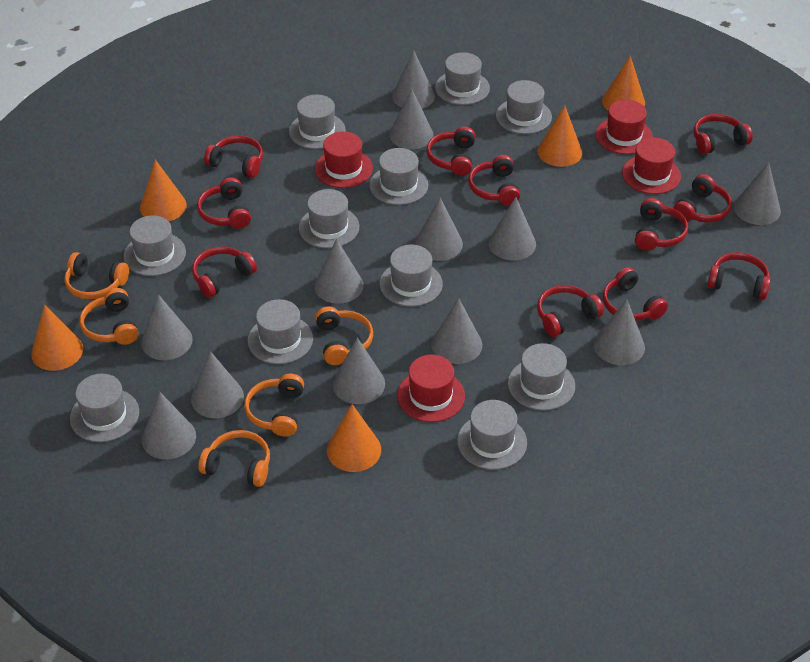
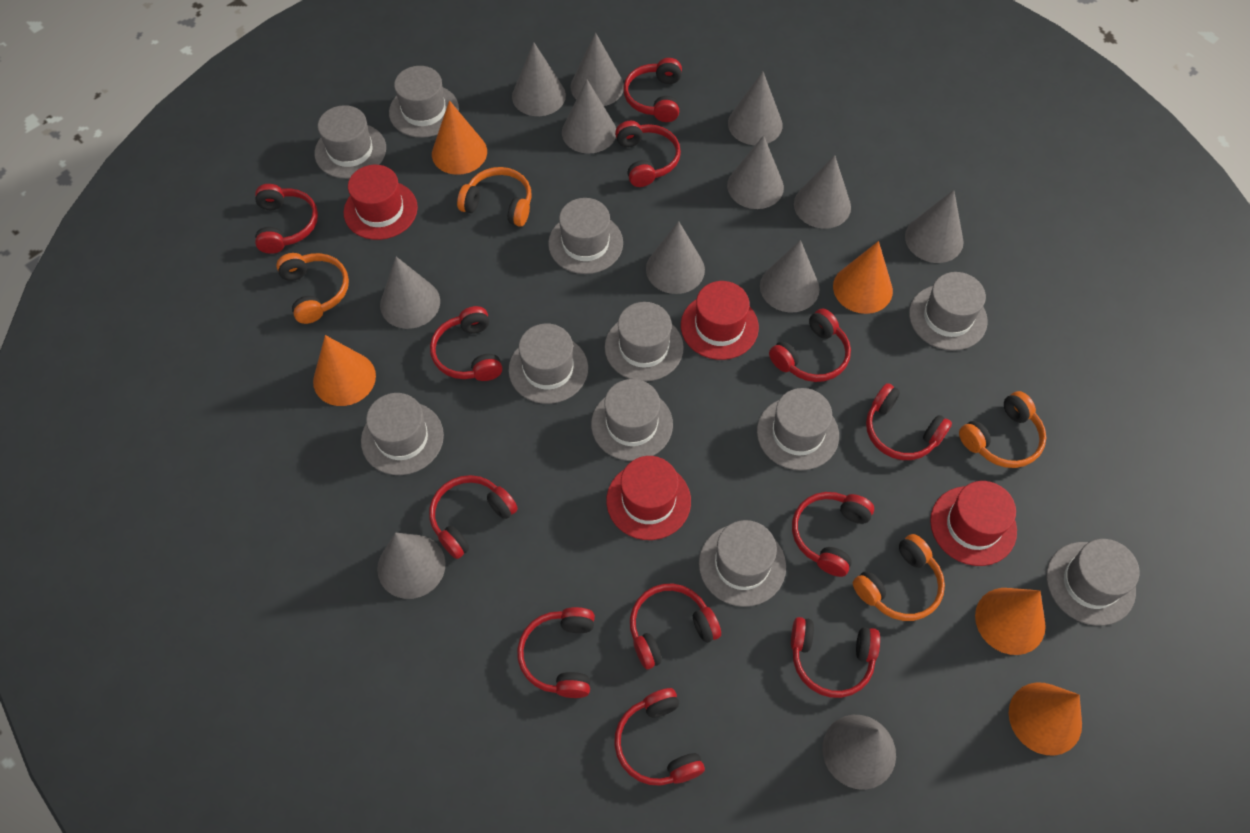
orange headphones: [64,252,129,299] [79,288,138,345] [199,430,270,487] [244,374,304,437] [315,306,373,365] = 5 -> [276,253,349,324] [457,167,532,227] [853,534,945,621] [959,391,1046,468] = 4
red headphones: [192,247,257,298] [197,177,251,229] [204,136,263,178] [426,127,476,176] [468,155,520,205] [537,285,604,337] [603,267,668,321] [635,198,688,251] [673,174,732,222] [693,114,753,154] [707,252,771,300] = 11 -> [255,184,318,254] [429,475,518,559] [430,306,502,381] [517,607,595,698] [614,688,705,786] [615,121,681,187] [623,58,682,122] [630,584,721,669] [769,309,851,382] [791,617,880,698] [792,492,874,577] [866,383,952,460] = 12

